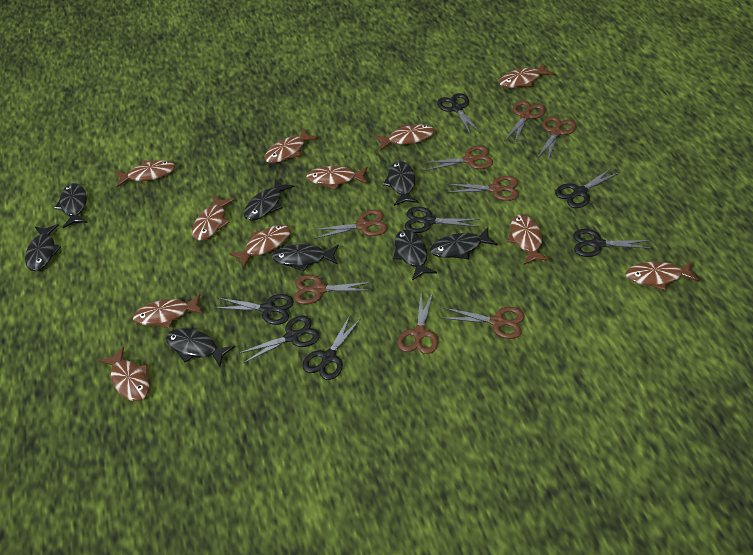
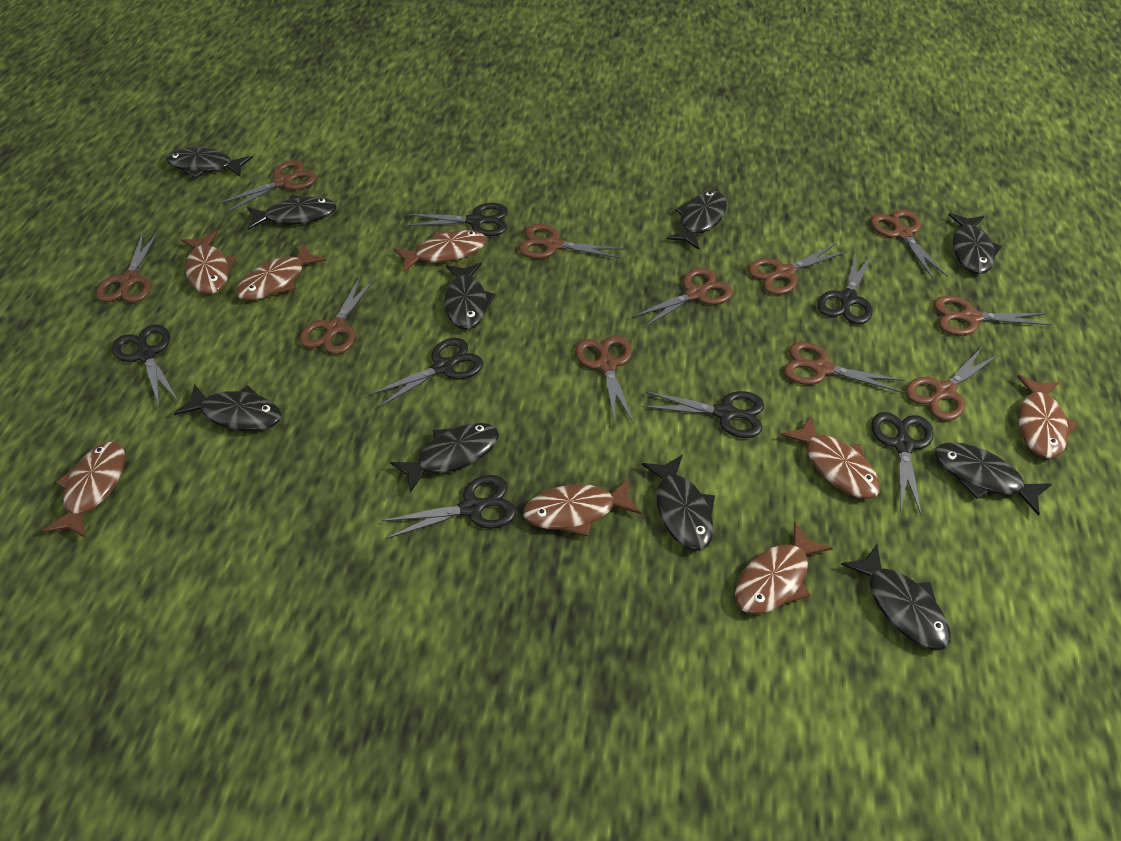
black fish: [25,224,61,271] [54,183,88,228] [166,328,235,367] [244,178,294,221] [272,244,339,272] [383,161,418,206] [393,230,437,280] [430,228,498,259] = 8 -> [166,147,253,178] [173,384,282,431] [247,195,337,230] [390,423,499,493] [444,262,496,330] [642,454,715,550] [667,191,727,250] [841,544,951,650] [935,442,1052,516] [949,213,1002,274] = 10
brown fish: [99,347,149,401] [115,160,175,187] [133,294,203,328] [192,195,235,241] [229,225,290,267] [264,128,318,163] [306,166,368,190] [375,124,434,150] [499,63,554,88] [507,214,550,265] [626,261,699,291] = 11 -> [42,442,125,538] [181,231,236,294] [236,243,327,300] [394,230,487,273] [523,478,641,536] [735,522,833,614] [780,415,880,499] [1017,375,1078,458] = 8
brown scissors: [294,275,372,304] [313,210,387,239] [397,292,438,354] [423,146,493,171] [441,307,524,339] [446,176,519,201] [505,100,546,143] [537,116,576,160] = 8 -> [96,231,159,303] [219,160,317,212] [299,275,376,354] [519,224,625,259] [575,335,634,424] [632,268,733,329] [748,243,847,295] [784,342,905,393] [870,209,947,279] [906,346,998,421] [934,296,1051,336] = 11

